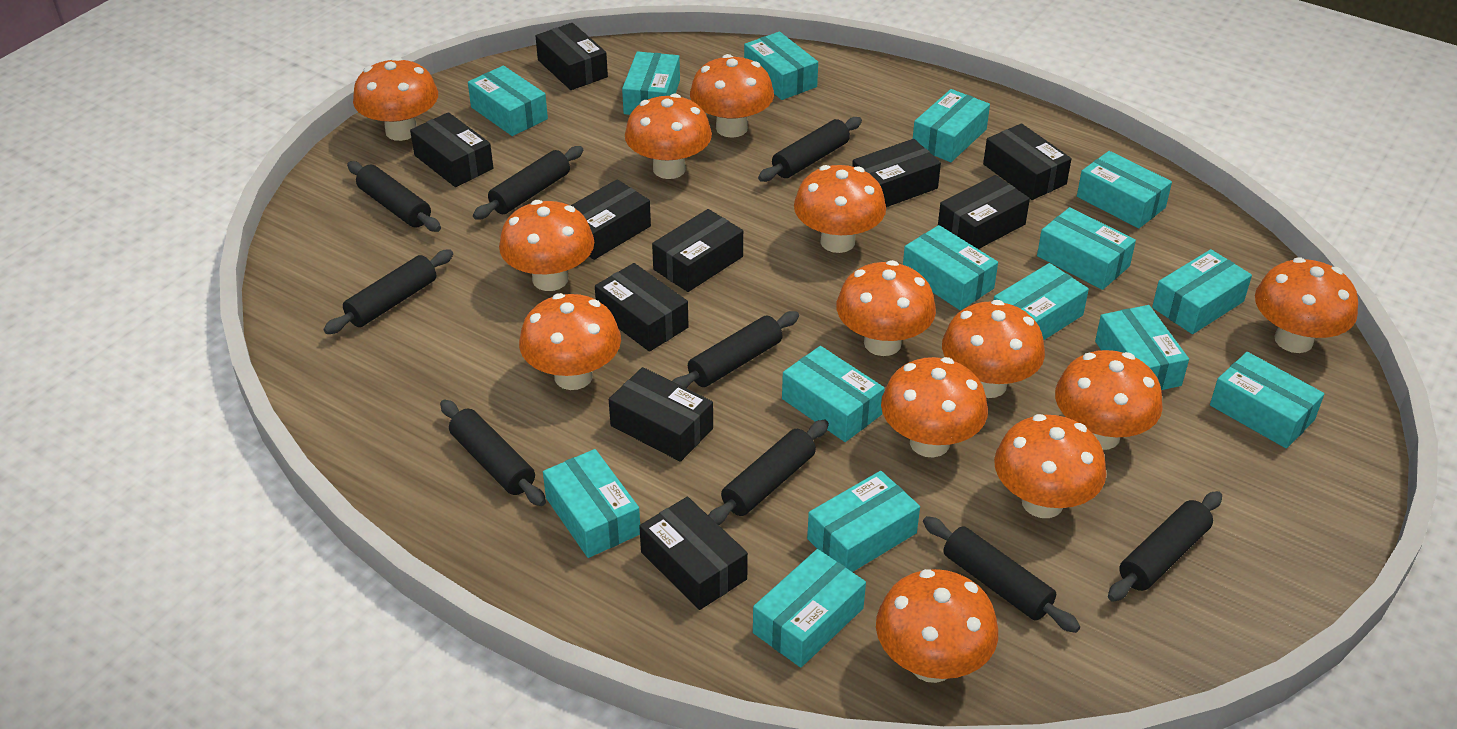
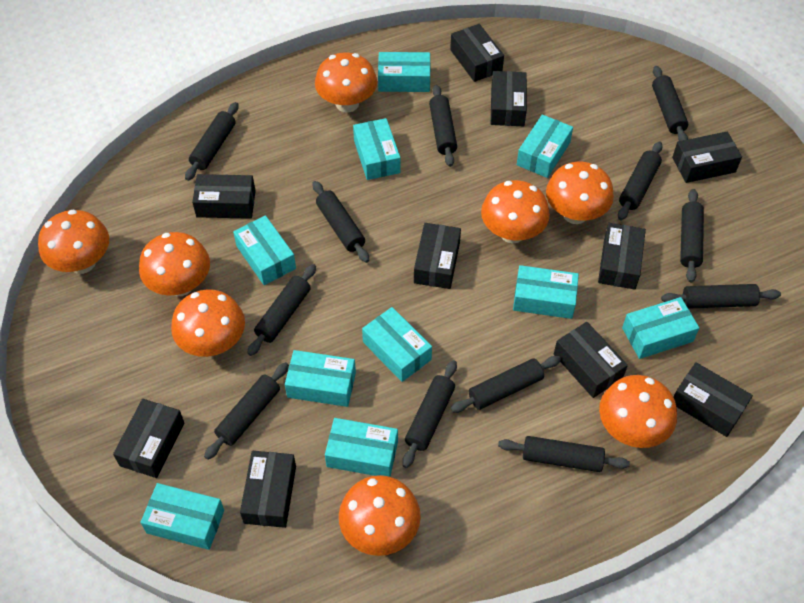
black rolling pin: [323,250,453,334] [347,161,441,232] [440,400,546,506] [473,146,583,220] [672,311,799,388] [708,420,829,525] [758,117,862,182] [923,516,1080,633] [1108,491,1222,602] = 9 -> [185,102,238,181] [204,362,289,460] [247,264,316,356] [313,181,369,263] [402,360,457,468] [429,85,457,167] [451,356,561,413] [498,436,630,472] [618,141,663,220] [652,66,688,141] [661,284,781,309] [680,189,704,283] = 12
orange mushroom: [353,57,438,141] [499,200,594,291] [519,293,621,390] [625,93,712,179] [690,54,774,138] [794,165,886,253] [836,260,936,356] [876,569,998,683] [881,357,988,457] [942,300,1045,398] [994,414,1106,518] [1055,350,1163,450] [1255,257,1358,353] = 13 -> [38,210,109,274] [139,232,210,296] [171,289,245,357] [315,52,377,113] [339,475,421,556] [481,180,550,243] [546,162,614,224] [599,375,677,448] = 8
turquoise box: [468,66,548,136] [543,449,640,558] [622,51,680,115] [744,32,818,100] [753,549,866,668] [782,346,885,442] [807,471,920,572] [903,225,998,311] [913,89,990,162] [994,263,1089,340] [1037,207,1136,290] [1077,151,1172,228] [1095,305,1189,390] [1152,249,1252,334] [1210,352,1324,449] = 15 -> [140,483,224,550] [233,215,296,285] [285,350,356,407] [325,418,398,477] [353,118,401,180] [362,307,432,382] [378,52,431,92] [513,265,579,319] [517,114,573,178] [622,297,699,359] = 10

